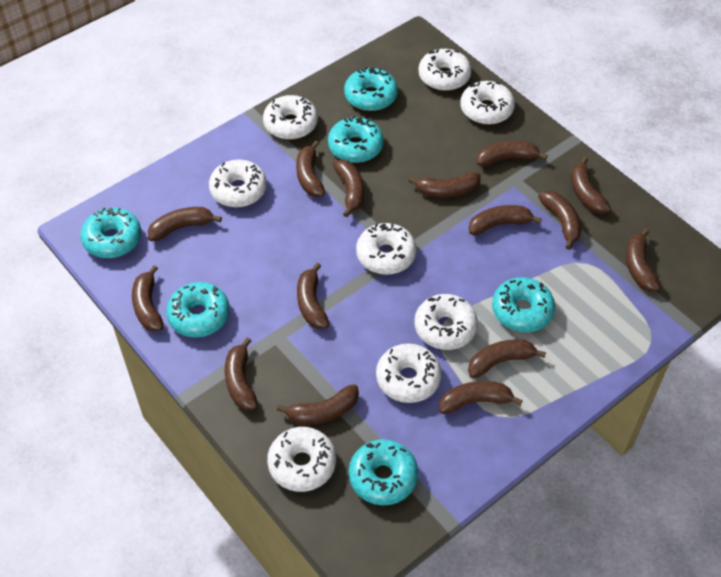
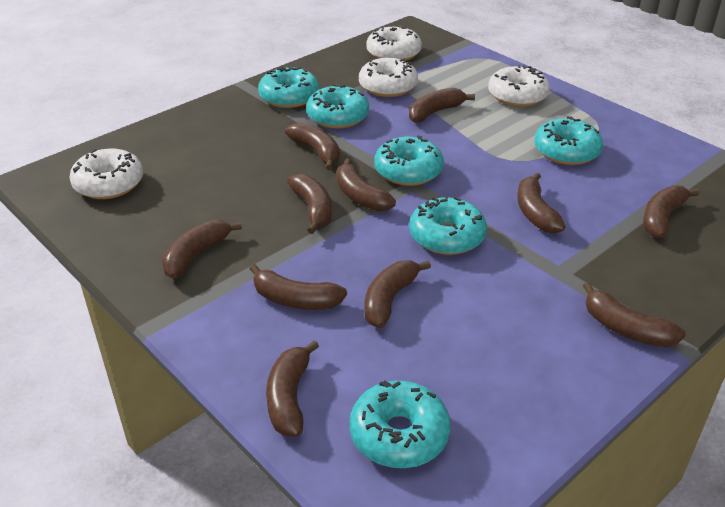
brown banana: [132,265,164,332] [148,207,222,241] [225,338,258,410] [277,384,359,425] [296,141,325,197] [297,263,329,329] [333,159,364,217] [408,172,481,198] [439,381,523,414] [468,339,546,378] [469,205,542,235] [477,141,548,166] [538,191,581,250] [571,157,611,214] [626,228,660,291] = 15 -> [162,220,242,279] [250,264,347,310] [266,340,319,437] [285,123,340,170] [287,174,332,234] [336,159,396,212] [365,260,431,328] [409,88,475,123] [517,173,565,234] [583,282,686,347] [643,185,700,238] = 11
white donut: [209,160,267,207] [263,95,318,140] [267,427,336,492] [356,223,416,275] [376,343,442,403] [415,294,478,350] [418,49,472,91] [460,81,515,124] = 8 -> [69,149,143,199] [359,58,418,97] [366,25,422,60] [488,65,550,107] = 4

